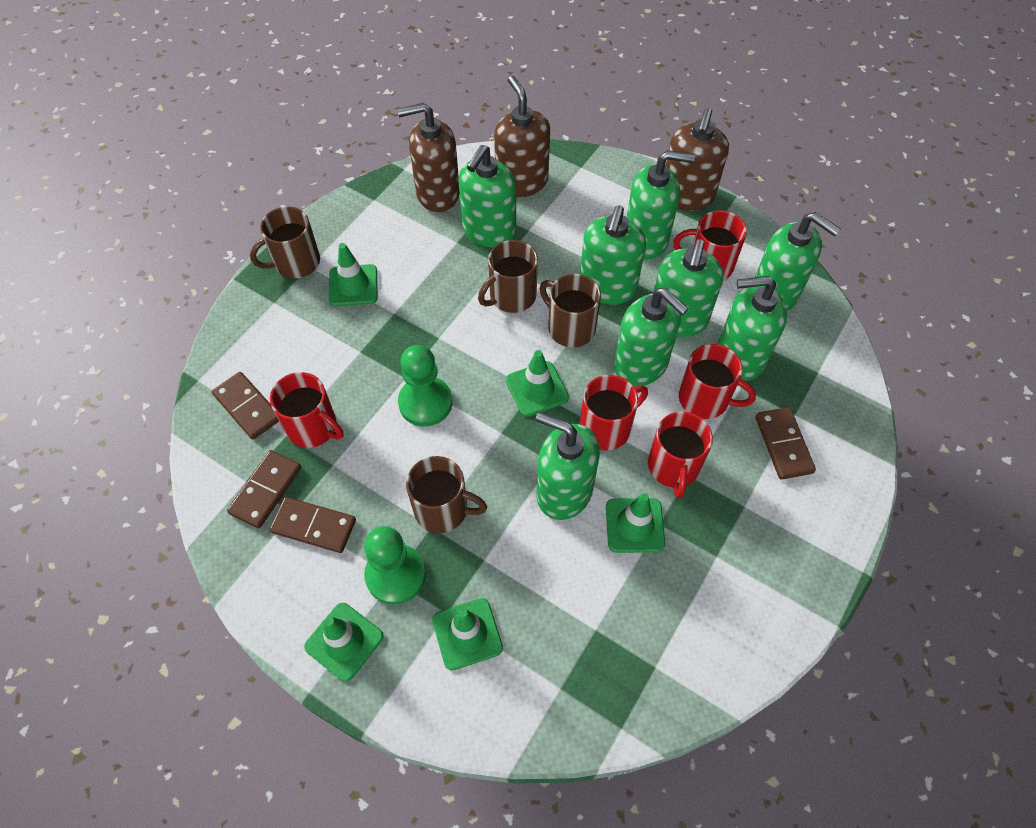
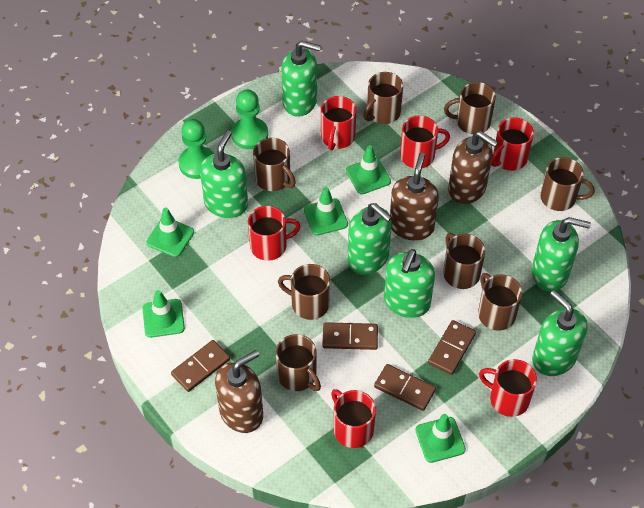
brown mug: [250,207,320,278] [406,456,487,533] [478,240,538,313] [540,274,601,347] = 4 -> [253,138,296,191] [276,334,321,391] [278,264,330,320] [364,72,403,124] [443,233,485,289] [444,82,496,134] [478,273,522,331] [540,157,595,211] = 8
green soap dispenser: [458,145,516,247] [535,412,600,520] [580,205,646,305] [614,288,689,386] [627,150,695,259] [653,239,723,337] [718,276,787,381] [755,212,840,311] = 8 -> [200,130,248,218] [281,41,321,117] [348,203,392,275] [384,249,435,318] [532,217,591,292] [532,290,587,376] = 6
red mug: [270,372,344,448] [580,375,648,450] [648,411,713,498] [673,210,747,281] [679,344,756,419] = 5 -> [248,206,301,261] [321,96,356,150] [331,389,376,448] [400,115,450,168] [479,359,537,417] [491,117,534,171] = 6

